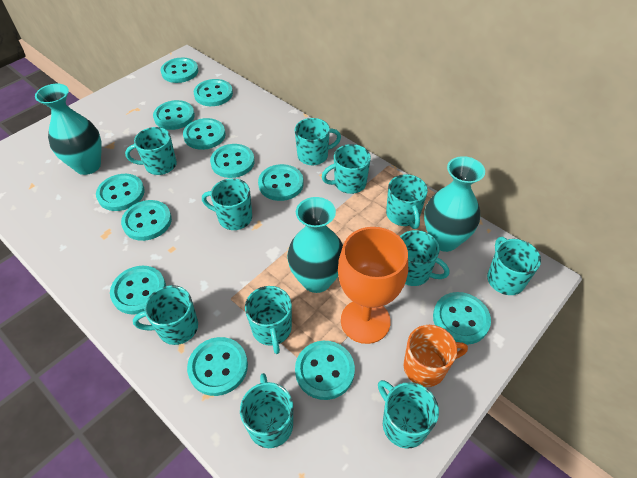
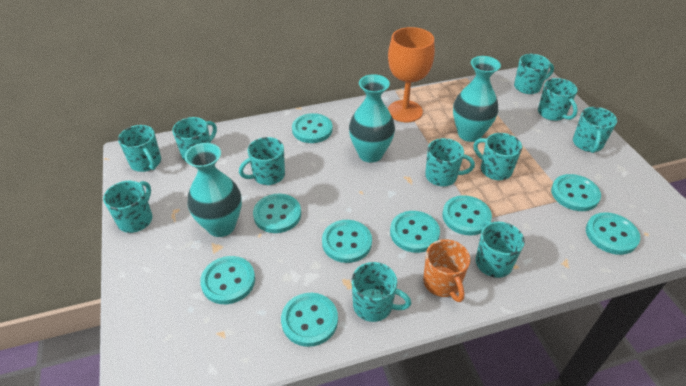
turquoise button: [96,174,145,211] [110,266,166,315] [121,200,172,241] [153,100,195,130] [160,58,198,83] [183,118,226,150] [187,337,248,396] [194,79,233,106] [210,144,255,178] [258,164,304,201] [295,341,355,400] [433,292,491,345] = 12 -> [200,256,255,304] [253,193,301,233] [281,293,338,347] [292,113,333,143] [322,220,372,263] [390,211,440,253] [442,195,492,235] [551,174,601,211] [586,212,640,255] = 9

